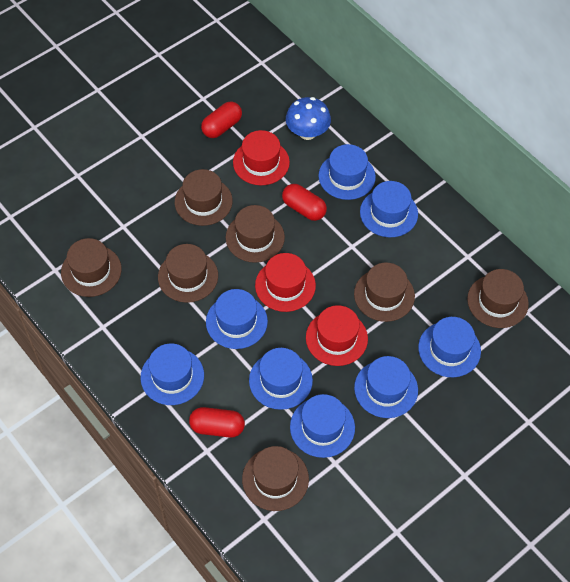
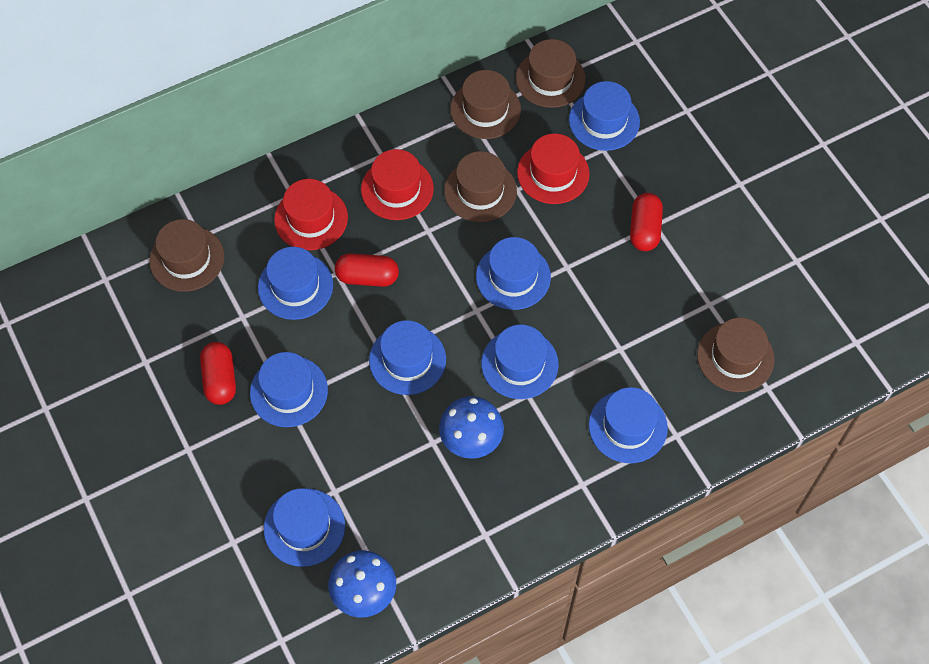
blue mushroom: [286,97,331,140] = 1 -> [328,550,396,618] [439,396,504,459] = 2
brown hat: [61,238,122,297] [158,244,218,303] [175,169,233,226] [226,205,285,263] [242,446,309,511] [354,262,415,322] [467,269,529,328] = 7 -> [149,219,224,292] [444,151,517,222] [450,70,521,139] [516,39,586,108] [697,318,775,392] = 5

